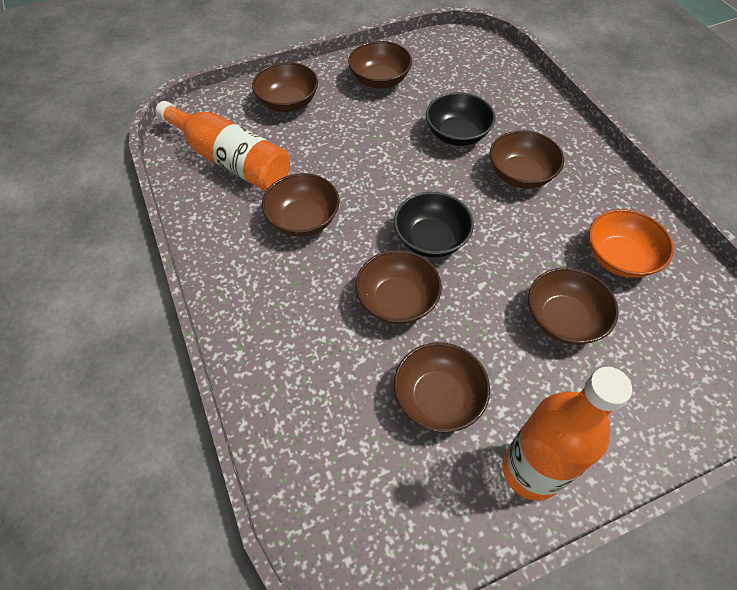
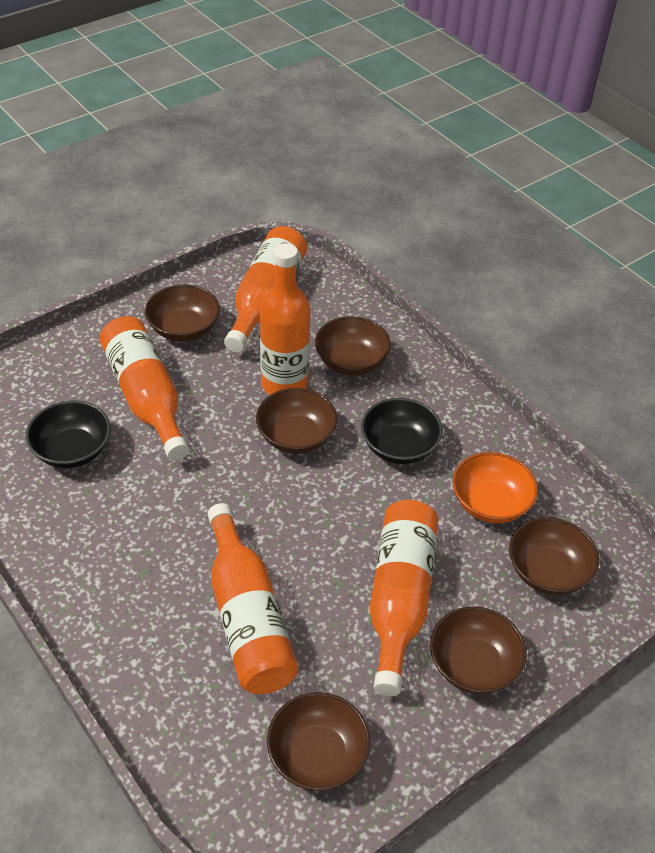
brown bowl: [252,62,318,112] [262,173,340,237] [348,41,412,89] [356,250,442,324] [394,342,490,433] [490,130,564,189] [528,267,618,345] = 7 -> [145,285,220,342] [256,388,338,454] [267,692,370,791] [315,316,391,376] [430,606,527,694] [509,517,599,595] = 6
orange bottle: [155,101,290,191] [502,367,632,501] = 2 -> [100,316,189,461] [208,503,298,694] [224,226,307,353] [260,243,311,395] [370,500,439,696] = 5

